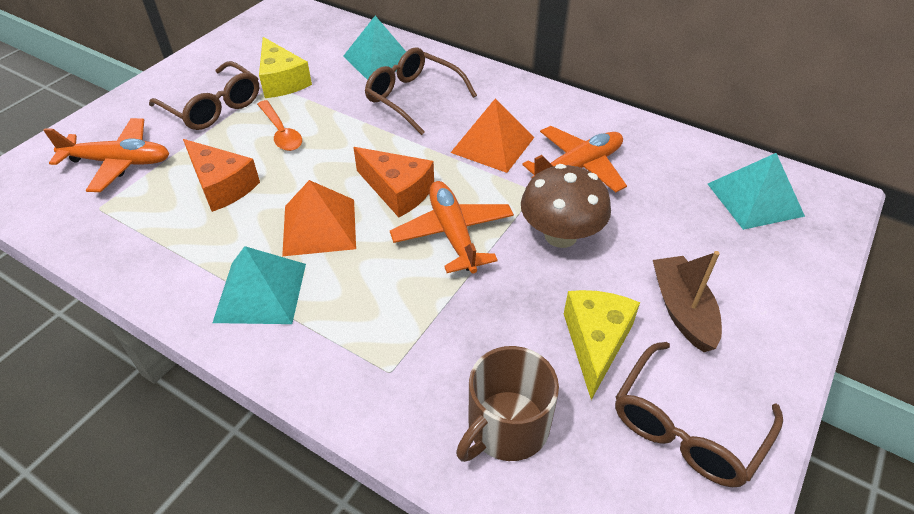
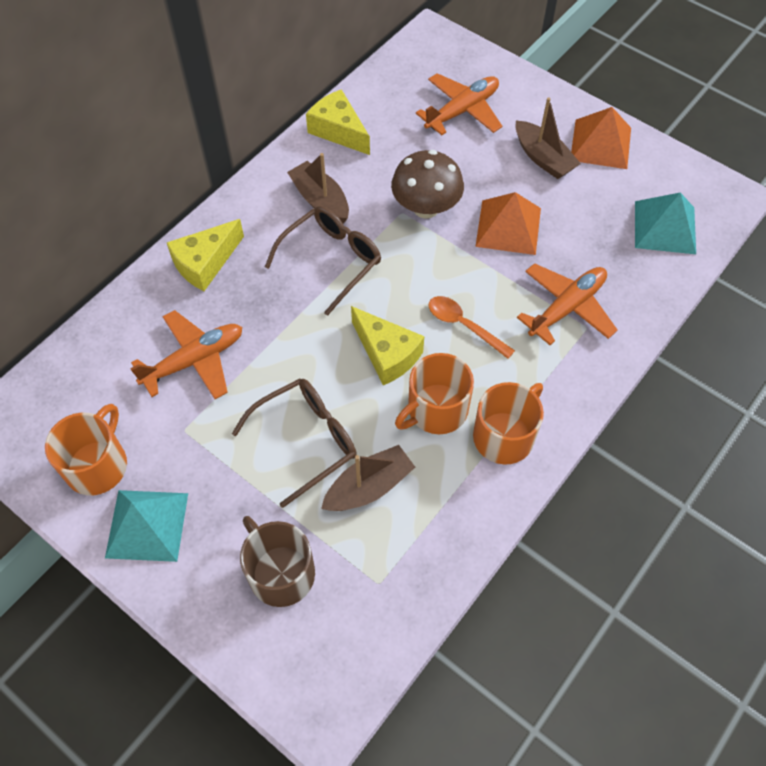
brown boat: [653,251,722,352] = 1 -> [287,153,349,224] [321,445,415,511] [515,97,581,179] = 3
brown glasses: [149,61,259,130] [365,48,477,135] [615,342,783,487] = 3 -> [232,378,357,508] [265,206,381,316] = 2
orange cheese: [183,139,260,212] [353,147,434,217] = 2 -> none = 0
orange mug: none = 0 -> [45,404,127,495] [395,353,474,434] [473,382,544,465] = 3
turquoise pyramid: [213,246,306,324] [343,16,406,80] [708,153,805,230] = 3 -> [105,490,188,562] [635,192,696,254] = 2
yellow cheese: [259,37,312,98] [564,290,640,400] = 2 -> [166,219,244,291] [306,89,370,155] [351,306,424,385] = 3

